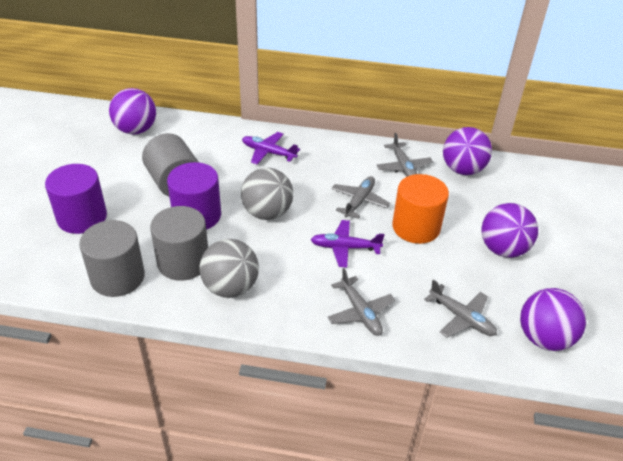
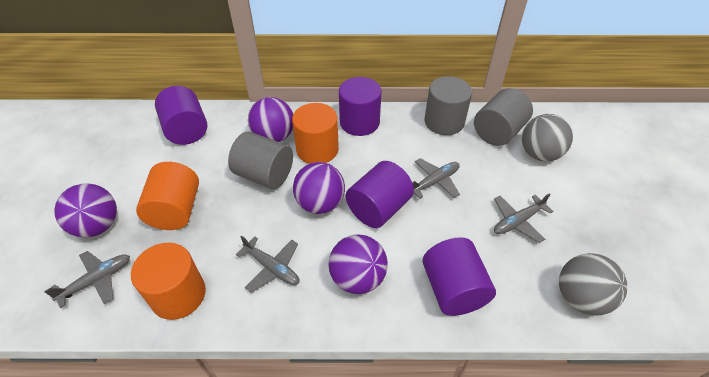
orange cylinder: [392,174,449,244] = 1 -> [131,243,206,320] [136,162,199,230] [292,103,339,164] = 3
purple cylinder: [45,164,107,234] [167,162,221,230] = 2 -> [155,86,207,145] [339,77,381,136] [346,161,414,228] [422,237,496,316] = 4
purple plane: [242,132,300,164] [310,220,385,268] = 2 -> none = 0

